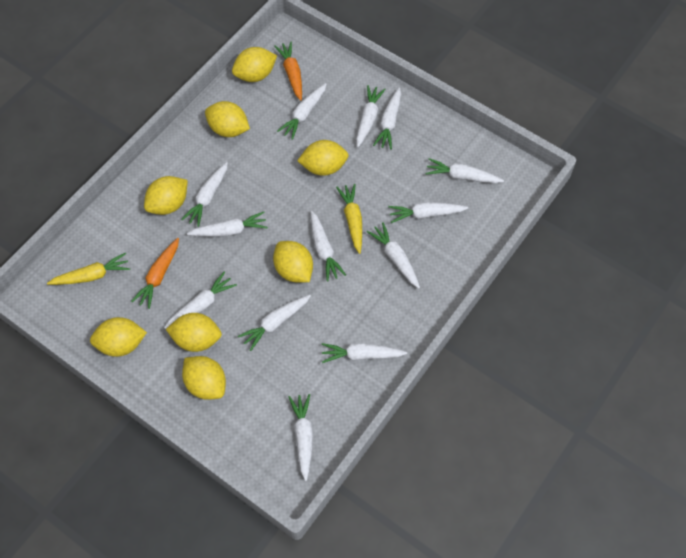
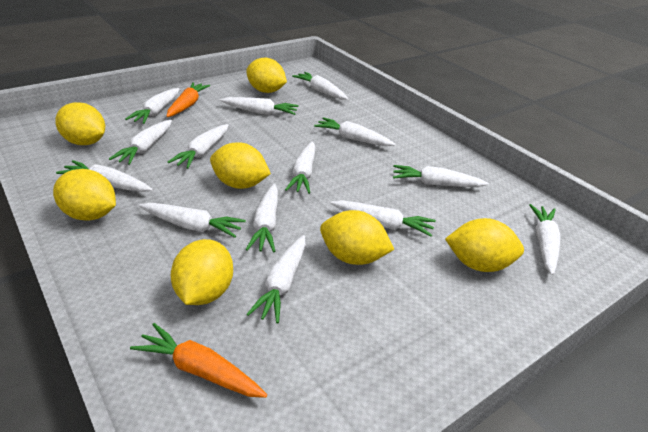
white carrot: [164,272,237,329] [181,162,228,227] [187,212,268,237] [238,295,311,351] [277,83,327,140] [289,394,313,481] [311,211,346,281] [322,343,407,363] [356,85,385,147] [367,222,420,288] [373,87,401,150] [388,202,468,223] [426,158,504,183] = 13 -> [56,160,153,192] [109,120,172,165] [125,88,179,124] [139,203,246,238] [168,124,229,169] [220,97,299,115] [245,184,278,252] [246,235,306,323] [285,141,316,194] [292,72,348,100] [314,117,395,146] [331,200,436,237] [393,165,489,187] [529,204,561,275] = 14
yellow carrot: [47,253,130,285] [336,184,362,254] = 2 -> none = 0
yellow lemon: [90,317,147,357] [144,176,188,215] [166,313,222,352] [182,356,226,400] [205,101,250,137] [232,47,277,82] [273,241,313,282] [297,140,349,176] = 8 -> [53,169,116,221] [55,102,105,145] [171,239,233,305] [210,142,271,189] [246,58,287,93] [320,210,394,265] [445,218,524,272] = 7

